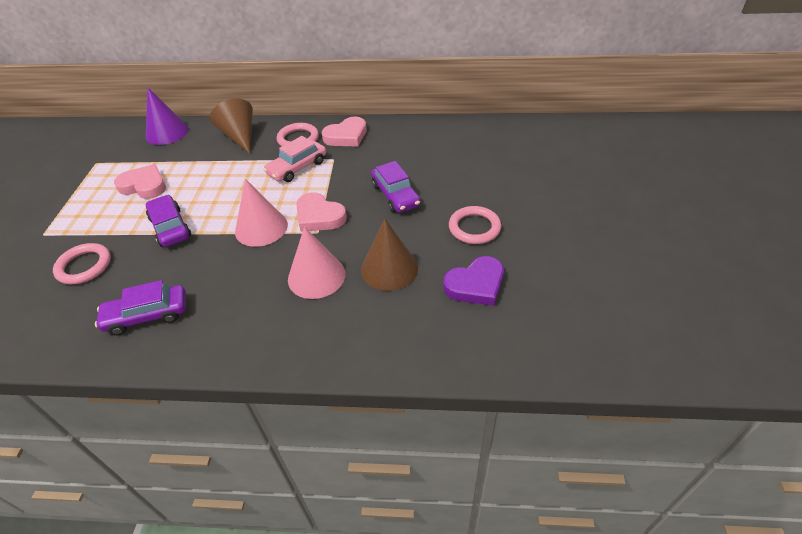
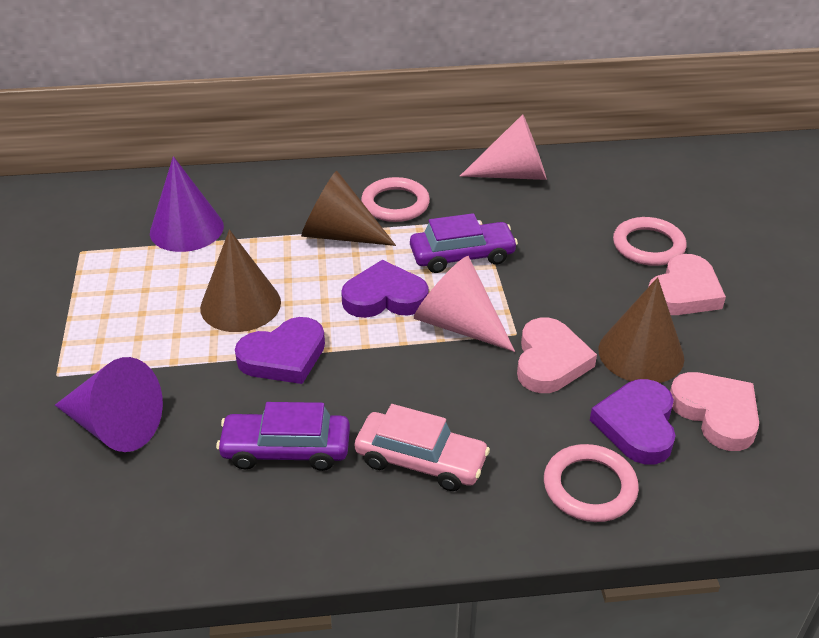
brown cone: [210,98,253,154] [361,219,418,291] = 2 -> [200,230,281,332] [301,170,396,246] [598,277,684,383] = 3
purple car: [95,280,186,335] [146,195,191,247] [371,161,421,213] = 3 -> [216,402,350,471] [410,213,518,273] = 2
purple cone: [146,88,189,145] = 1 -> [55,357,163,452] [150,156,224,252] = 2
purple heart: [443,256,504,306] = 1 -> [235,317,325,384] [341,260,429,318] [590,379,676,465] = 3

